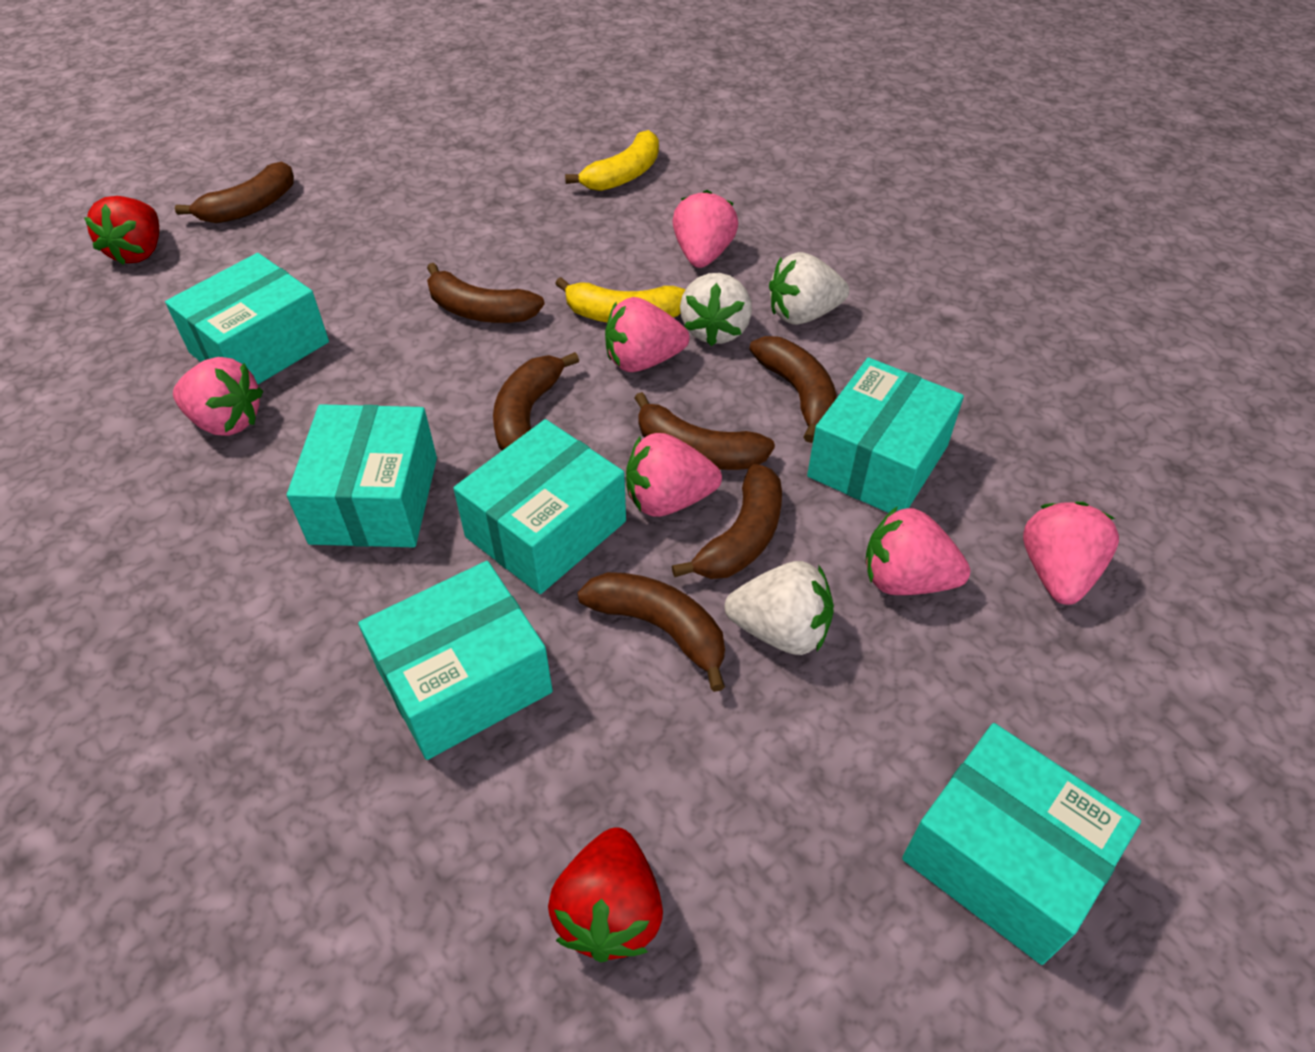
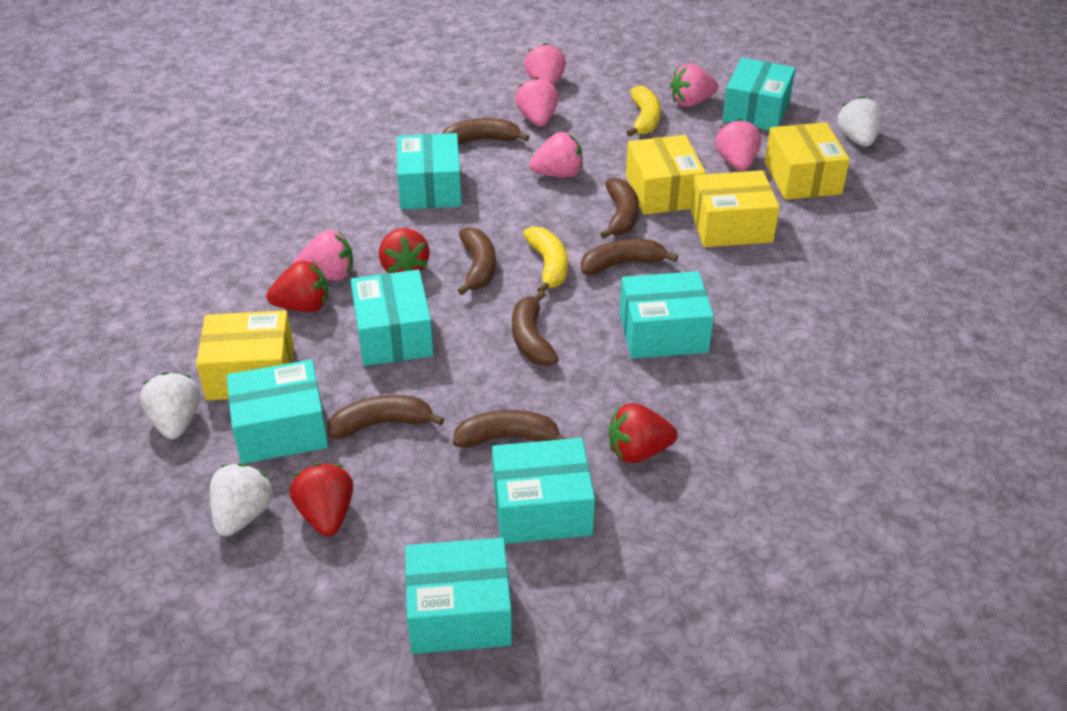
red strawberry: [84,196,159,265] [548,827,663,962] = 2 -> [267,260,328,312] [290,463,353,536] [379,228,430,273] [609,403,677,463] = 4
turquoise box: [165,253,329,384] [287,404,437,547] [358,561,553,760] [453,419,626,594] [807,357,964,513] [902,723,1141,965] = 6 -> [227,360,328,464] [351,270,434,366] [397,133,462,209] [405,538,512,654] [492,438,595,544] [620,271,714,359] [722,58,796,131] = 7
yellow box: none = 0 -> [196,310,294,400] [626,135,706,215] [691,170,780,247] [765,122,850,200] = 4

